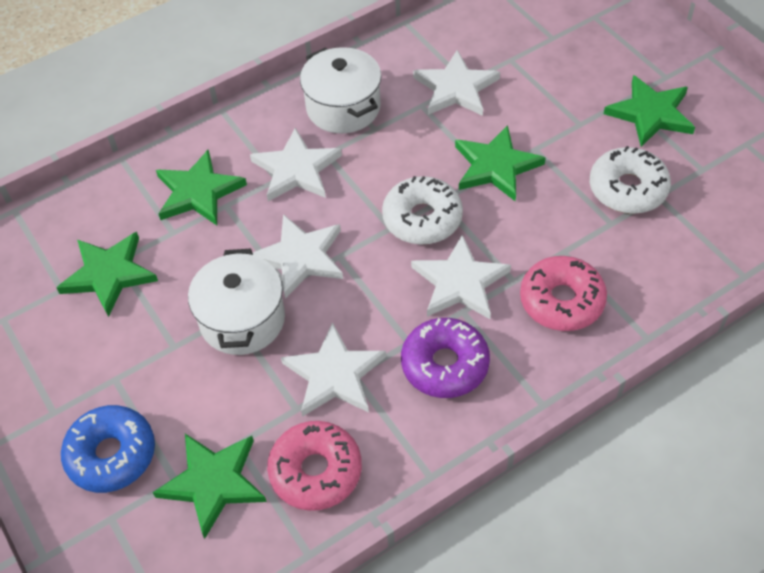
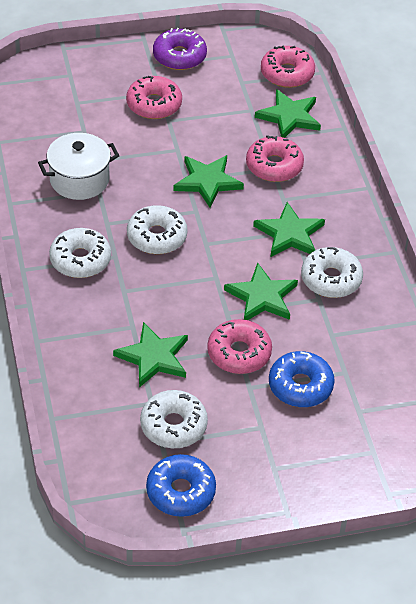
blue donut: [61,405,155,493] = 1 -> [146,454,216,517] [269,351,335,407] = 2
pink donut: [267,421,362,511] [520,256,607,331] = 2 -> [126,76,182,119] [207,319,272,374] [246,135,304,182] [261,45,315,88] = 4
white donut: [382,176,463,245] [590,146,671,214] = 2 -> [49,228,111,278] [127,205,188,254] [140,390,208,448] [301,247,363,298] = 4
white pot: [188,249,285,355] [300,47,382,134] = 2 -> [38,133,120,200] = 1
white star: [250,128,342,201] [253,214,343,299] [281,322,386,417] [411,235,511,319] [413,50,500,116] = 5 -> none = 0

